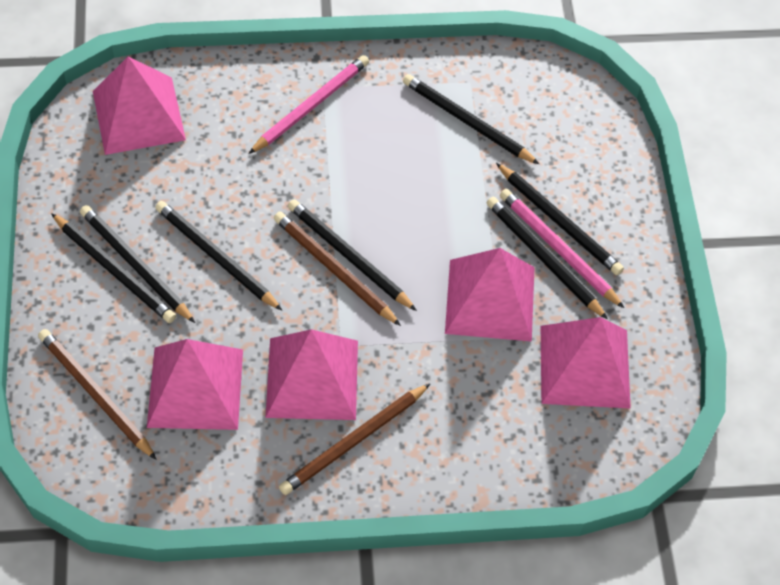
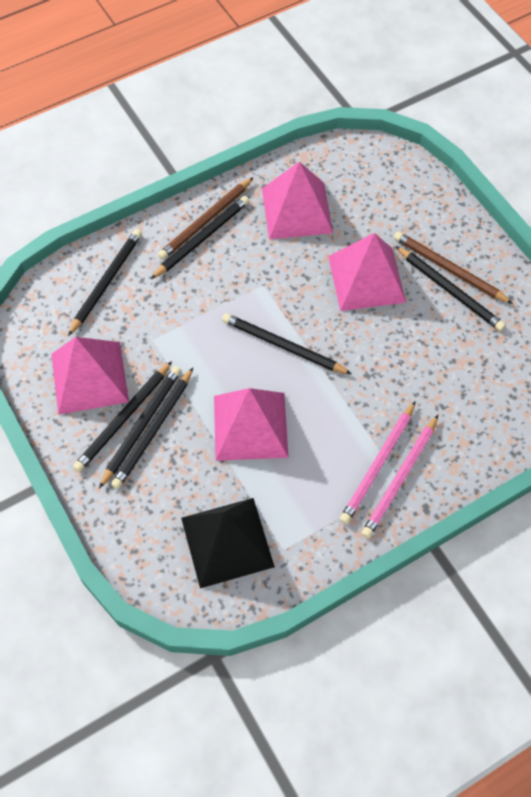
black pyramid: none = 0 -> [181,498,275,588] = 1
brown pencil: [38,329,157,460] [274,211,401,326] [279,383,431,495] = 3 -> [158,177,254,260] [394,231,513,304] = 2
pink pyramid: [93,56,186,155] [147,339,243,430] [265,329,358,420] [445,248,535,342] [541,317,631,409] = 5 -> [51,337,129,415] [214,388,289,461] [262,161,333,239] [328,233,406,311] = 4

